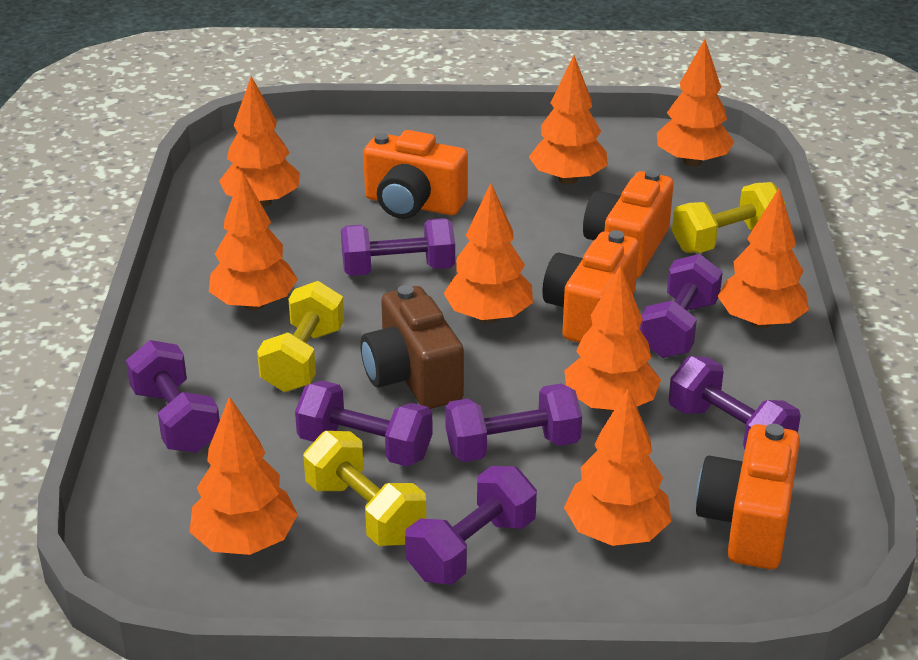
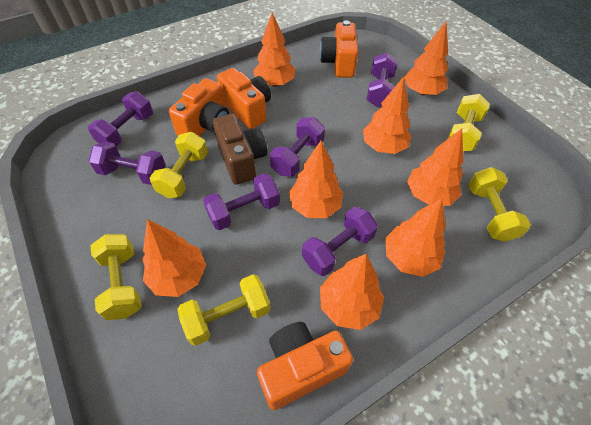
orange tree: [190,396,298,555] [209,171,298,310] [219,76,300,207] [443,183,533,323] [529,56,608,184] [564,265,661,412] [564,388,672,546] [657,39,734,167] [717,187,809,328] = 9 -> [142,219,206,297] [253,12,295,87] [289,141,343,218] [320,254,384,330] [363,76,411,154] [385,198,446,277] [404,22,449,95] [407,129,463,206] = 8
purple dumbbell: [126,340,220,453] [295,380,433,466] [341,218,455,276] [405,466,537,585] [445,384,582,462] [640,254,723,358] [669,356,801,450] = 7 -> [88,91,153,146] [89,141,166,185] [203,173,280,230] [270,117,325,176] [302,207,378,276] [366,53,398,107] = 6
yellow dumbbell: [257,281,344,392] [303,431,426,546] [672,182,786,253] = 3 -> [91,234,142,320] [150,132,208,198] [177,274,270,346] [448,94,490,151] [468,167,531,242] = 5

